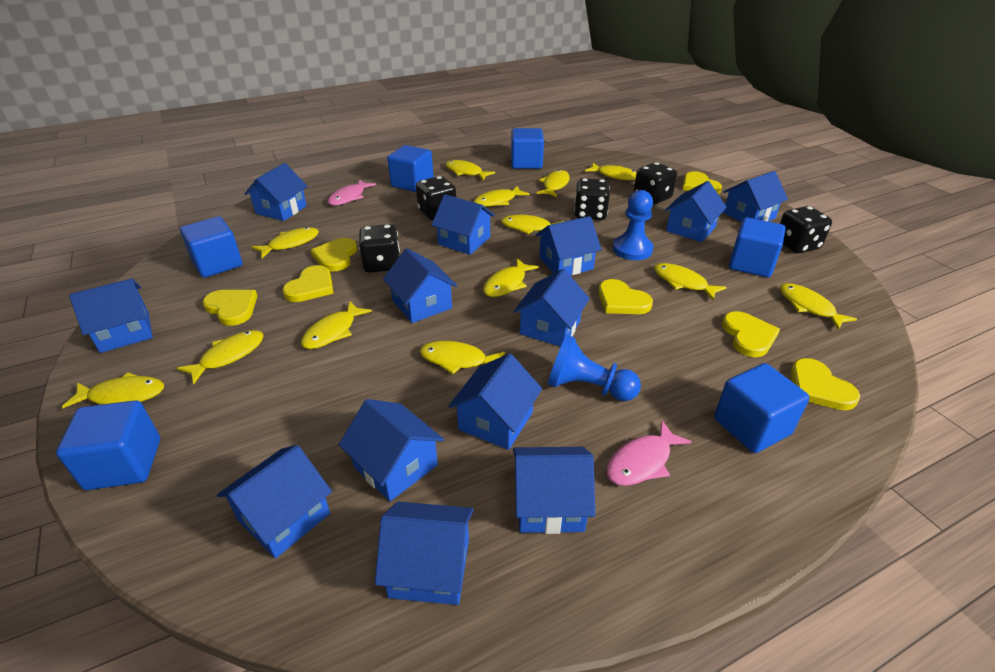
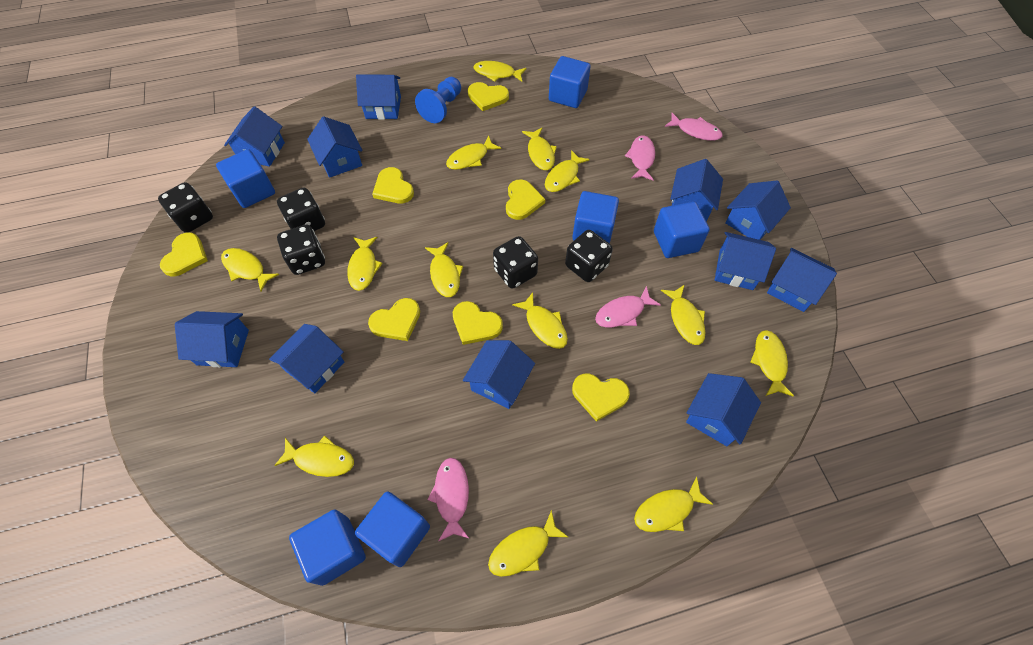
blue house: [69,279,153,353] [217,445,332,558] [245,163,307,221] [339,399,444,501] [375,502,474,605] [383,248,457,323] [432,195,495,255] [448,353,542,450] [513,269,590,347] [513,447,595,534] [536,216,602,275] [665,181,727,242] [723,171,788,222] = 13 -> [174,311,249,368] [224,106,285,167] [269,324,344,393] [307,116,362,178] [356,74,401,120] [463,340,535,409] [670,159,723,221] [686,373,761,446] [715,232,776,290] [725,180,791,240] [767,248,837,312] = 11
blue pawn: [548,335,641,401] [613,190,653,260] = 2 -> [415,77,461,123] = 1
pink fish: [328,179,376,205] [606,420,692,486] = 2 -> [427,458,469,541] [595,286,661,327] [625,135,655,180] [665,113,723,141] = 4

